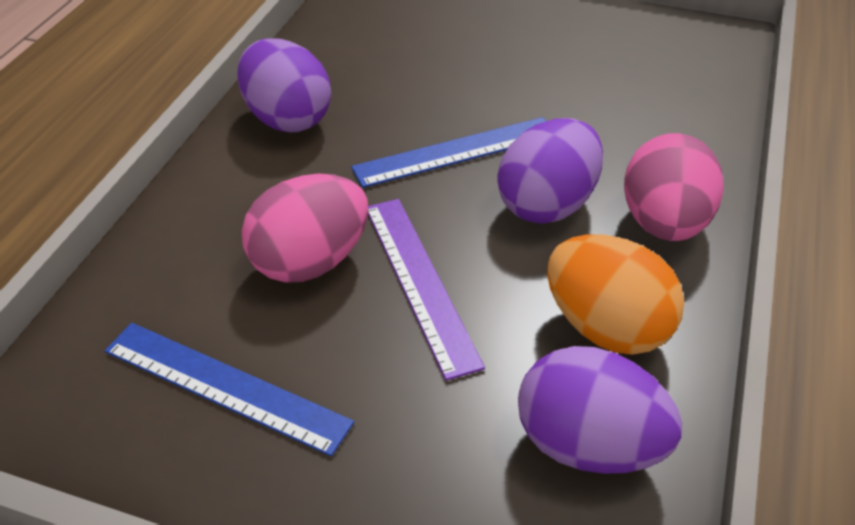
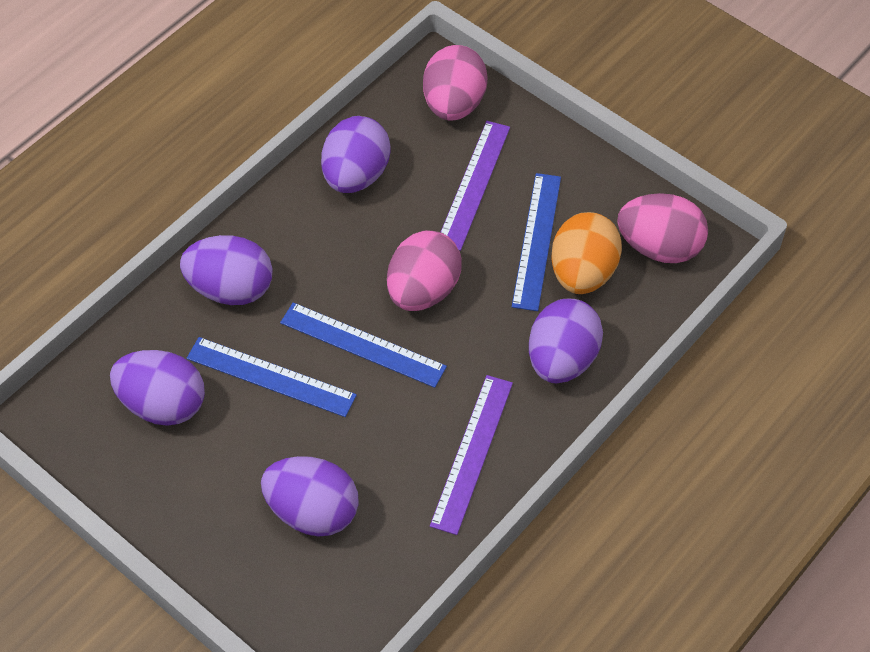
blue ruler: [105,323,354,456] [351,117,546,188] = 2 -> [187,337,357,417] [280,302,447,388] [512,173,561,311] = 3
pink egg: [242,173,368,283] [624,133,724,241] = 2 -> [387,230,462,311] [423,45,488,120] [617,193,708,263] = 3
purple egg: [237,38,331,133] [497,118,603,224] [518,346,682,474] = 3 -> [110,350,205,426] [180,235,273,305] [261,456,359,536] [321,116,391,193] [529,299,603,383] = 5
purple ruler: [368,199,485,381] = 1 -> [430,375,513,535] [441,121,510,251] = 2

